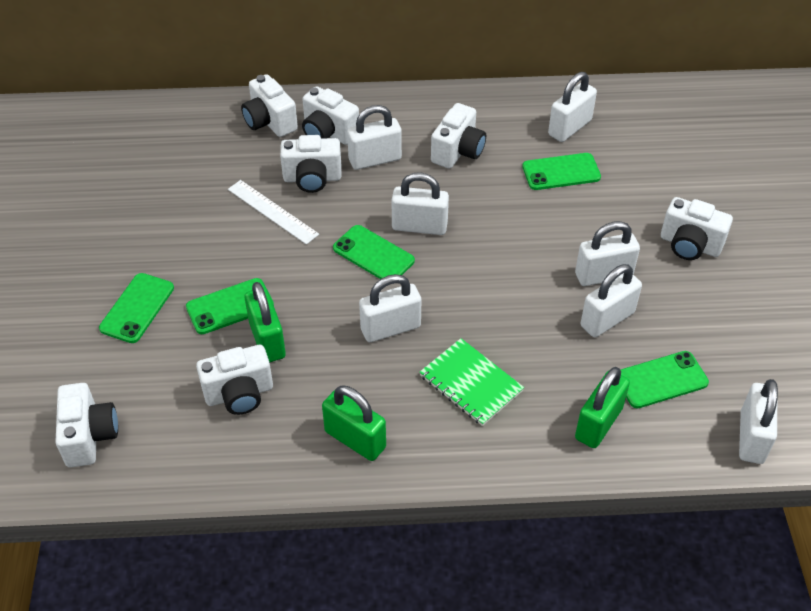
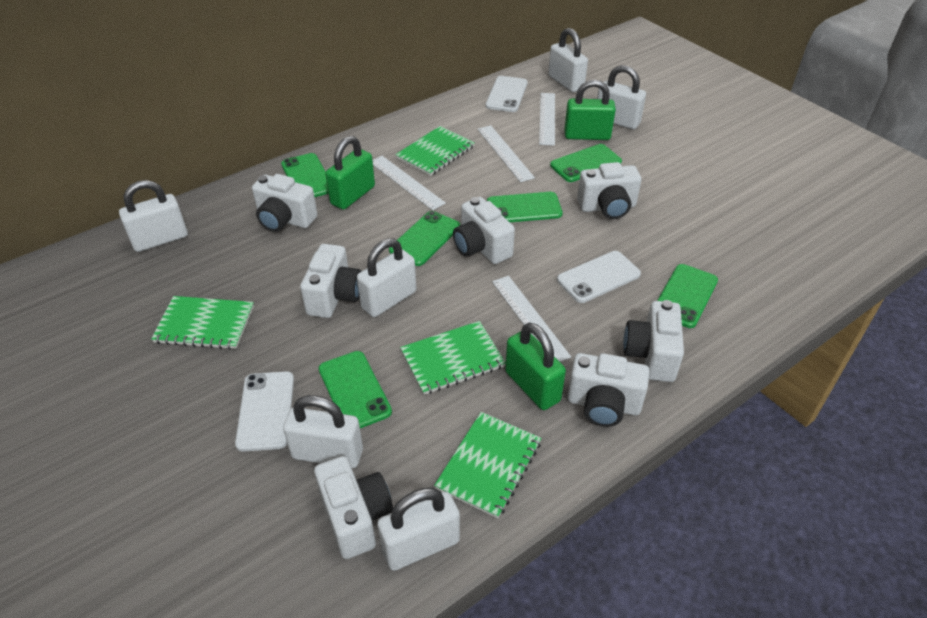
green notebook: [419,338,524,426] = 1 -> [151,296,254,350] [395,126,475,176] [400,321,506,395] [434,412,541,518] = 4
green phone: [99,273,174,343] [186,278,274,334] [333,225,415,279] [522,153,601,190] [621,351,709,408] = 5 -> [281,153,329,197] [319,351,392,428] [389,211,460,266] [487,192,563,222] [550,144,622,182] [657,264,718,328] = 6
white padlock: [347,105,402,170] [359,274,421,342] [392,172,449,235] [548,72,597,142] [575,221,640,286] [581,264,642,337] [739,379,778,464] = 7 -> [119,180,188,252] [283,395,363,468] [357,238,417,317] [377,488,460,571] [548,28,588,93] [597,65,646,130] = 6
white phone: none = 0 -> [235,371,294,452] [486,76,528,112] [557,251,641,303] = 3
white ruler: [228,180,319,245] = 1 -> [373,156,446,210] [477,125,535,182] [492,276,571,362] [539,93,555,146] = 4

